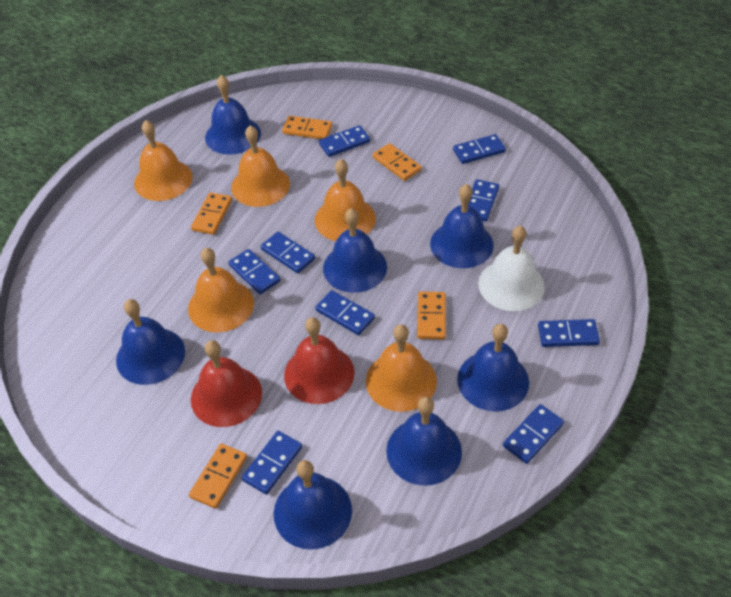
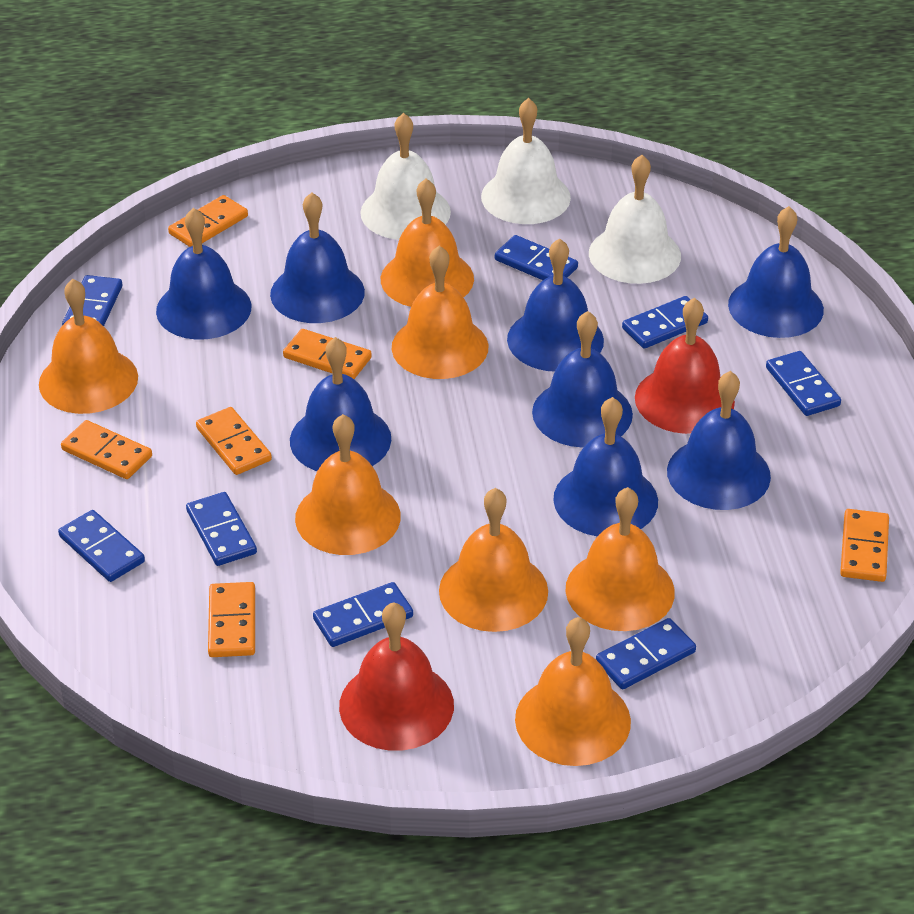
blue bell: [116,299,185,385] [205,75,261,155] [274,460,352,550] [323,208,387,293] [386,397,462,486] [430,184,493,268] [457,324,529,412] = 7 -> [156,208,252,340] [270,192,365,323] [290,337,391,471] [507,238,604,372] [532,311,633,448] [553,397,658,537] [667,371,771,510] [728,206,824,338] = 8
blue domino: [228,249,280,294] [242,431,302,495] [261,232,315,273] [315,290,375,335] [319,125,370,157] [453,134,506,164] [468,179,499,222] [503,404,564,464] [538,319,600,347] = 9 -> [58,510,145,582] [62,275,122,326] [186,492,257,566] [313,582,413,647] [495,235,578,280] [596,618,696,689] [622,296,708,349] [766,351,841,416] = 8
orange bell: [134,120,193,201] [188,248,254,333] [231,125,290,207] [315,159,376,241] [366,324,437,412] = 5 -> [39,279,138,414] [295,414,401,555] [381,178,474,307] [392,245,488,379] [439,488,548,632] [515,617,631,766] [565,487,675,631] = 7
orange domino: [189,444,247,509] [191,192,232,235] [282,116,332,139] [373,143,422,181] [417,292,446,339] = 5 -> [61,420,152,479] [168,195,248,247] [196,407,272,475] [208,582,255,657] [283,329,372,379] [840,509,889,582] = 6
white bell: [478,226,545,311] = 1 -> [360,113,451,240] [481,98,571,224] [589,155,681,284] = 3

